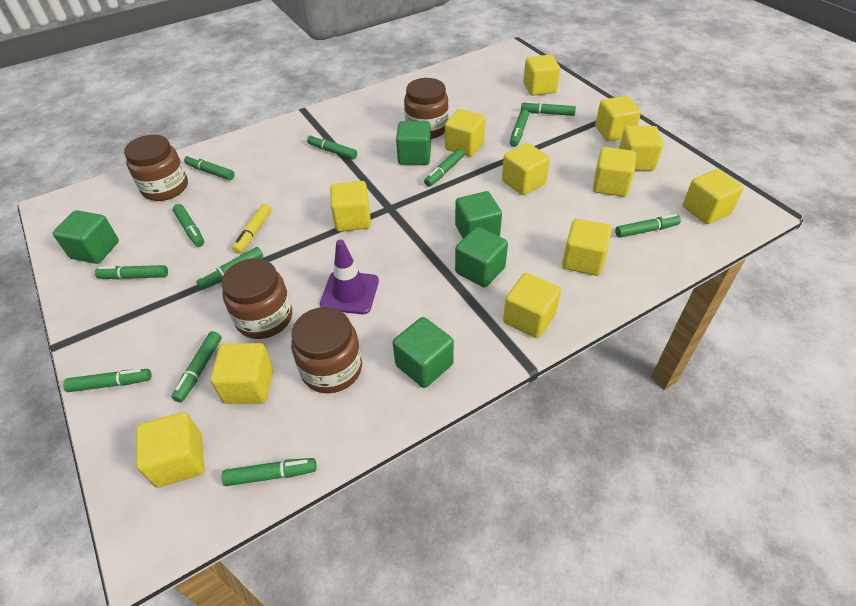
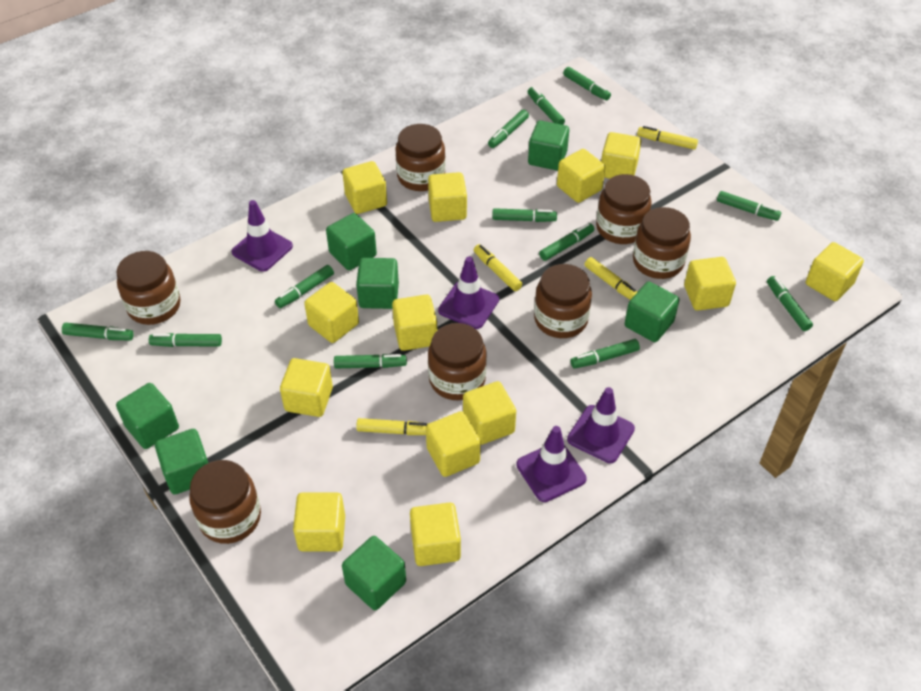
brown jar: [124,135,188,201] [221,258,292,339] [291,307,362,393] [404,78,449,139] = 4 -> [116,251,181,325] [189,460,261,544] [395,124,446,191] [428,323,487,400] [534,264,592,338] [596,174,652,244] [633,207,691,279] = 7
green cube: [53,210,119,264] [393,317,454,388] [396,121,431,165] [455,191,502,239] [455,227,508,288] = 5 -> [116,383,179,449] [155,429,208,494] [326,213,377,270] [342,536,406,610] [356,258,399,309] [528,121,569,170] [625,282,679,342] = 7
purple traffic cone: [320,240,379,314] = 1 -> [231,200,293,272] [438,257,499,329] [516,426,587,502] [567,387,635,463] = 4
yellow cube: [136,412,204,487] [210,343,273,404] [330,181,371,232] [445,109,486,157] [502,143,550,195] [503,273,561,338] [523,55,560,96] [562,219,612,276] [593,147,636,197] [595,96,641,141] [619,126,663,171] [683,169,744,224] = 12 -> [280,358,333,417] [293,492,345,552] [304,282,359,343] [342,161,387,214] [392,295,437,351] [410,502,461,566] [426,411,481,477] [428,172,467,222] [463,381,516,445] [557,149,605,203] [601,132,641,179] [684,257,736,311] [806,242,864,301] = 13
yellow marker: [233,204,271,254] = 1 -> [356,418,429,435] [474,244,522,291] [584,257,637,300] [637,126,698,150] = 4

